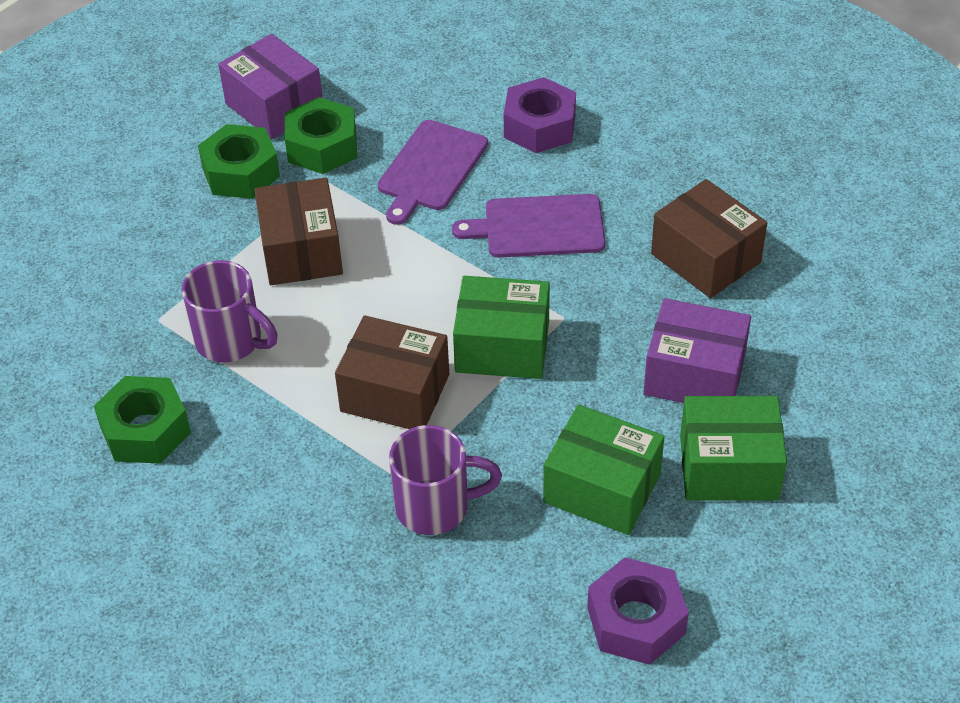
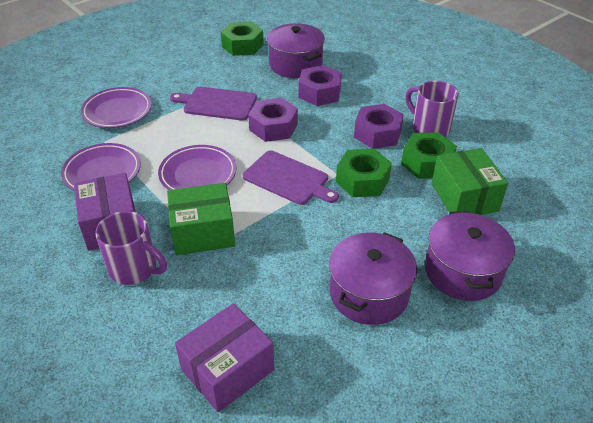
brown box: [254,178,343,285] [335,315,449,429] [651,179,767,298] = 3 -> none = 0
green box: [453,276,550,379] [543,405,665,535] [680,396,787,501] = 3 -> [167,183,235,255] [432,148,508,215] = 2
purple nut: [504,77,576,153] [587,557,689,665] = 2 -> [248,98,298,142] [298,65,342,106] [354,104,404,149] = 3
purple plate: none = 0 -> [61,143,141,191] [81,87,152,128] [158,145,237,190] = 3
purple pot: none = 0 -> [267,23,325,78] [329,232,417,325] [425,211,515,301] = 3

